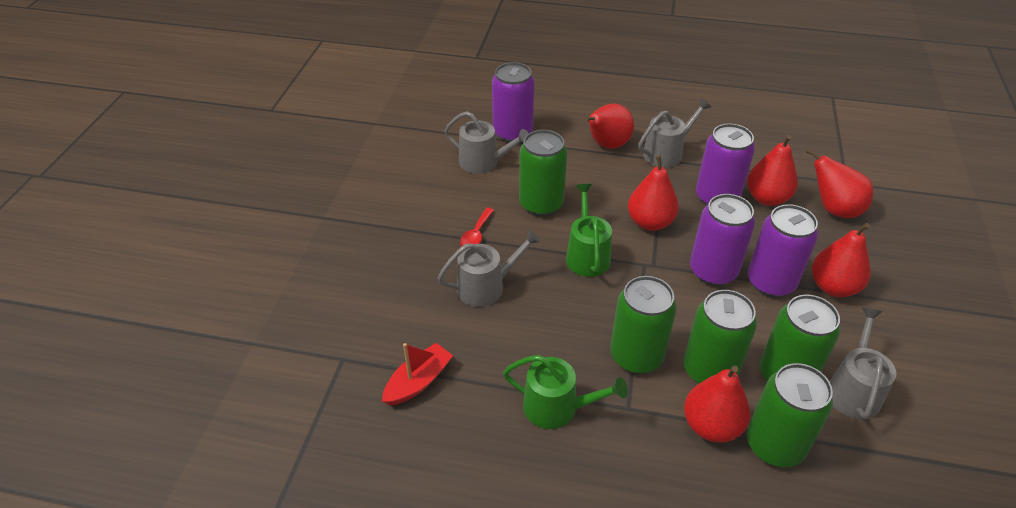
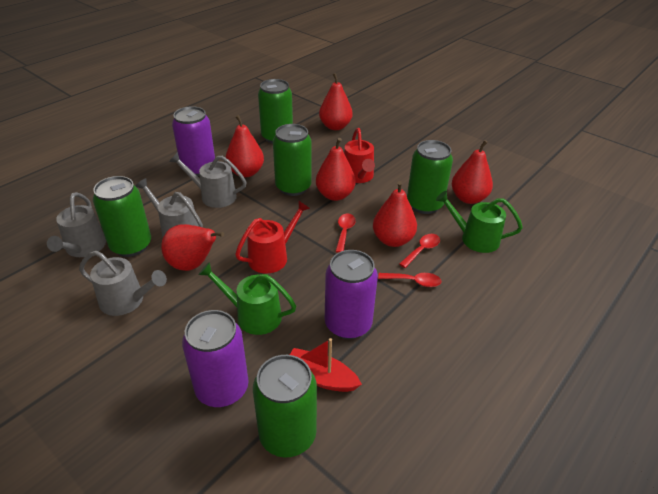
purple can: [492,62,535,142] [690,194,755,286] [696,123,755,206] [748,204,818,297] = 4 -> [172,106,215,176] [182,310,249,407] [325,250,378,339] = 3
red spoon: [460,208,494,247] = 1 -> [335,214,356,253] [378,273,442,287] [399,234,440,268] = 3
red watering can: none = 0 -> [235,200,310,274] [344,128,375,183] = 2

